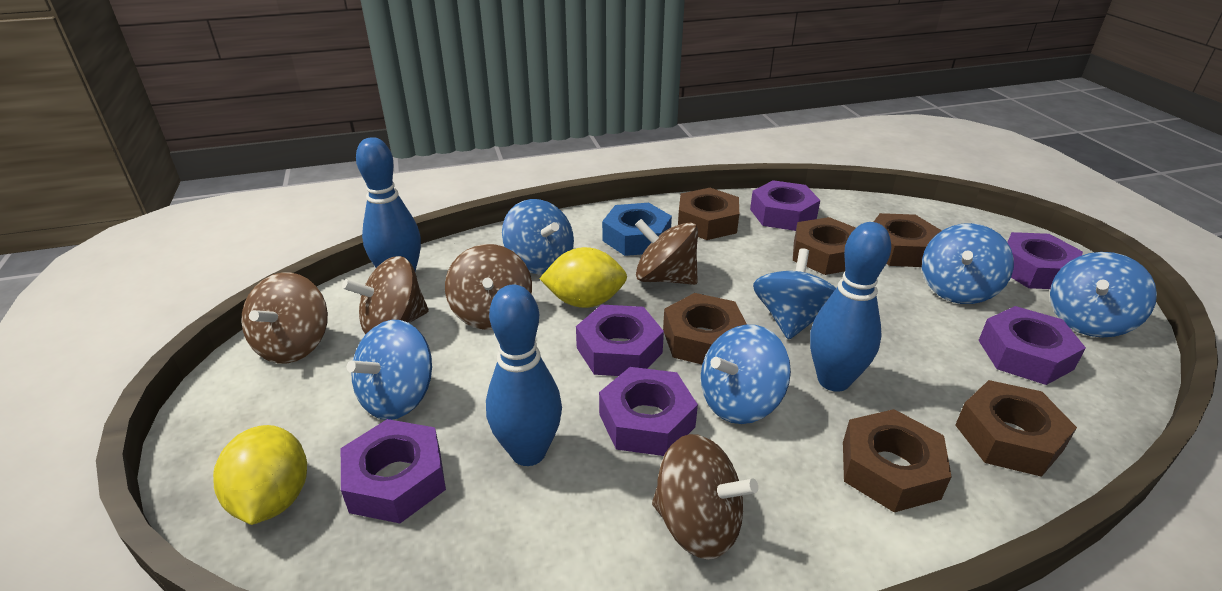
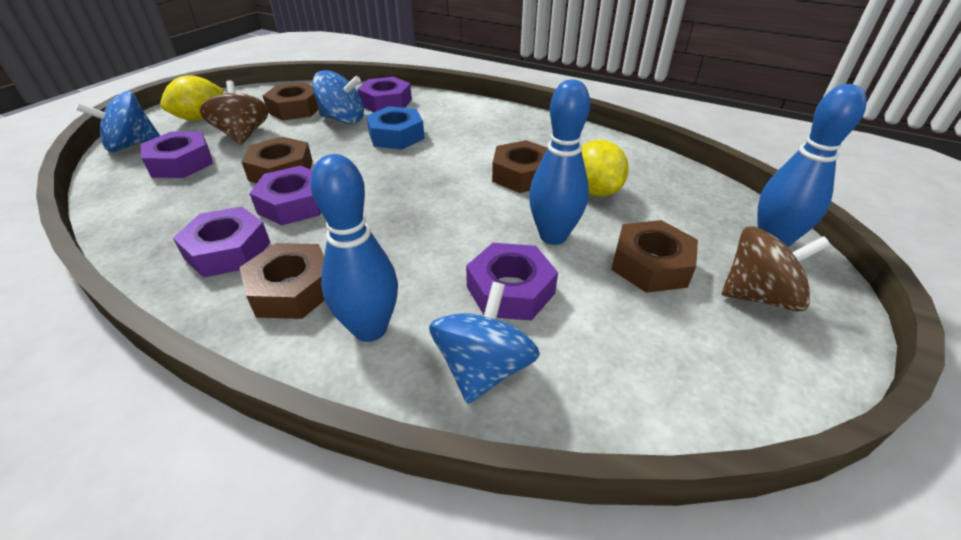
blue spinning top: [347,320,432,420] [502,199,574,275] [701,325,791,424] [753,248,836,340] [922,223,1014,304] [1050,252,1157,337] = 6 -> [76,91,160,152] [312,70,364,124] [429,282,540,404] = 3
brown nut: [663,293,747,364] [678,188,739,240] [793,217,856,275] [843,409,952,512] [874,213,942,267] [955,380,1077,477] = 6 -> [239,243,325,319] [241,137,313,183] [263,82,318,121] [492,140,548,193] [611,220,698,293] = 5
brown spinning top: [241,272,328,363] [342,256,429,334] [445,244,532,330] [635,219,698,285] [652,434,758,560] = 5 -> [200,80,269,145] [722,226,831,312] = 2
purple nut: [341,419,446,523] [576,304,664,376] [599,367,698,456] [750,180,820,231] [978,306,1086,385] [1007,232,1083,289] = 6 -> [141,131,213,178] [173,207,271,278] [249,166,321,226] [357,77,412,112] [466,243,558,321] = 5

